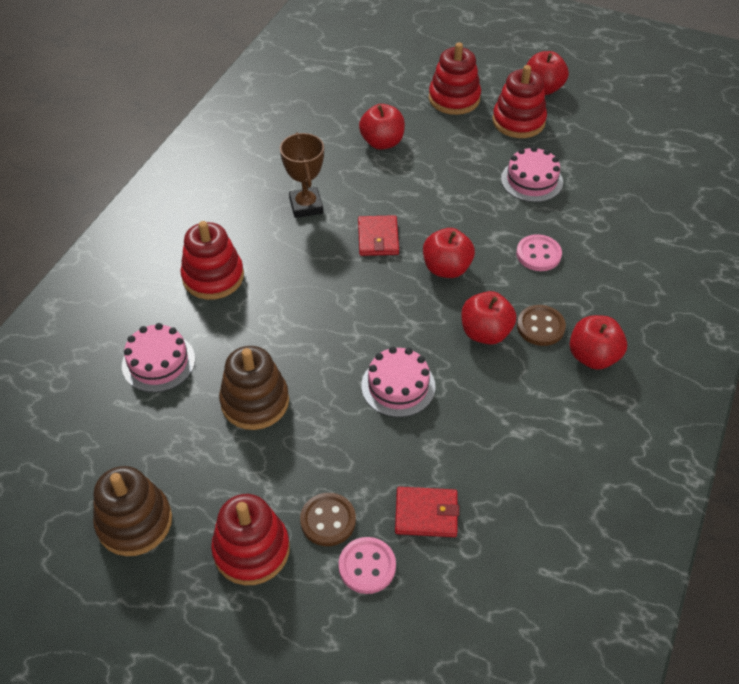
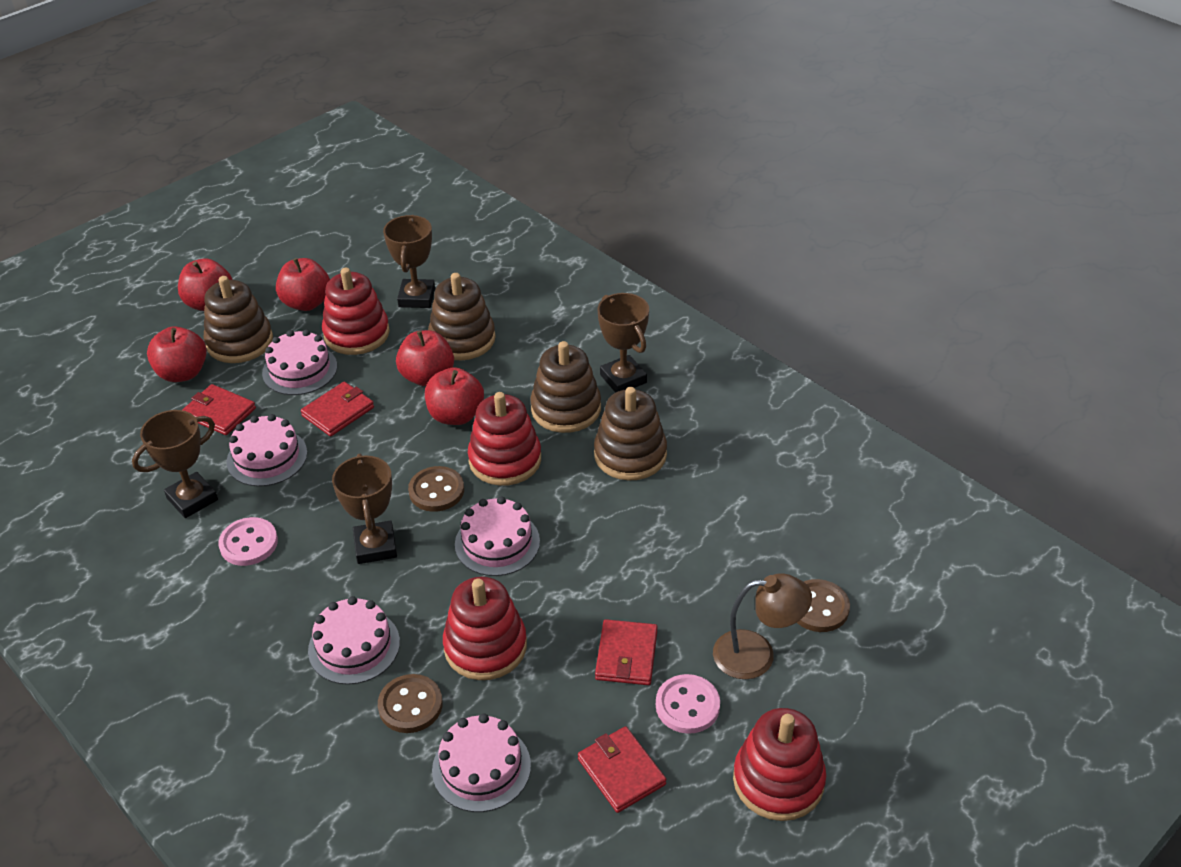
brown button: [300,493,356,546] [517,305,566,346] = 2 -> [378,674,443,733] [408,466,464,512] [796,579,850,632] = 3
brown lamp: none = 0 -> [713,573,812,679] = 1
brown stacking toy: [93,466,172,556] [219,346,289,430] = 2 -> [204,276,273,363] [428,273,496,360] [530,341,601,433] [594,387,667,481] = 4
brown trophy: [280,132,324,218] = 1 -> [132,410,218,518] [332,454,397,564] [383,215,435,308] [598,293,649,393] = 4
pink cake: [122,323,195,393] [362,346,436,417] [501,146,563,202] = 3 -> [226,414,307,487] [262,330,337,395] [308,596,400,685] [432,714,531,812] [455,496,540,576] = 5
red wallet: [358,215,399,256] [395,487,459,537] = 2 -> [182,384,256,435] [301,382,374,436] [578,726,666,813] [595,619,658,685] = 4

